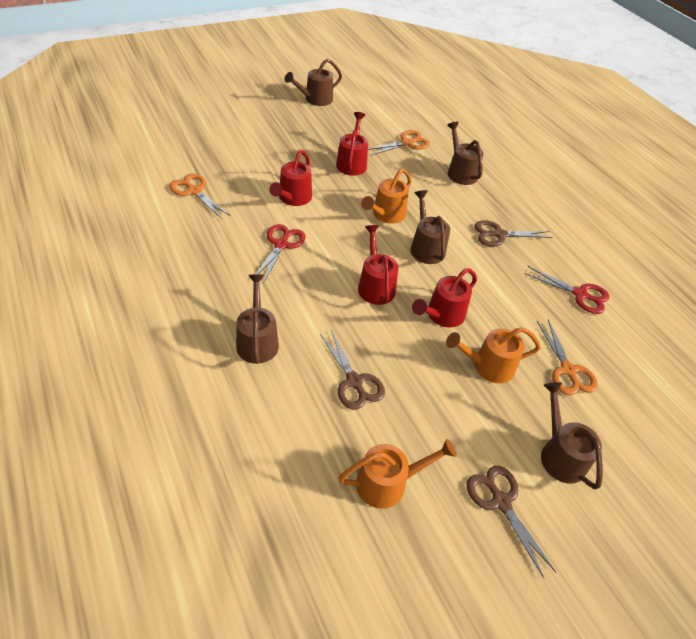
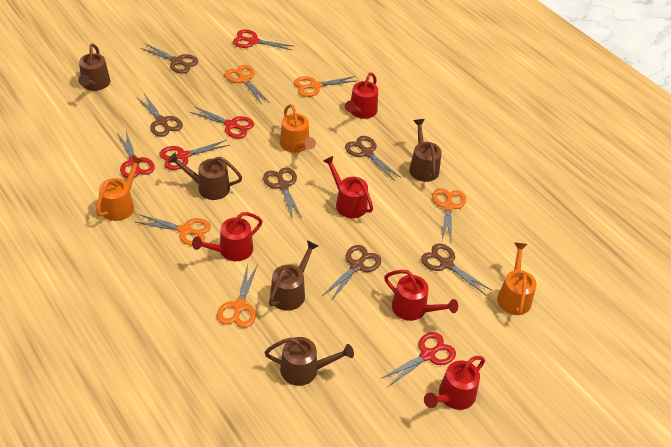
brown scissors: [320,330,385,410] [466,466,556,578] [474,220,553,246] = 3 -> [136,94,183,137] [140,43,198,74] [263,168,302,219] [322,245,381,302] [345,136,401,181] [421,244,491,295] = 6
orange scissors: [169,174,231,219] [368,130,430,156] [537,320,598,395] = 3 -> [136,214,211,246] [217,264,258,328] [225,65,270,104] [294,76,356,97] [432,188,466,240] = 5
red scissors: [256,224,306,284] [524,266,609,314] = 2 -> [117,131,155,178] [159,140,230,170] [190,106,254,139] [233,29,293,50] [380,332,456,387] = 5
red watering can: [269,150,312,206] [336,112,368,176] [358,225,398,305] [412,268,477,328] = 4 -> [192,212,263,261] [323,156,373,218] [345,72,378,119] [384,270,458,321] [424,356,485,410] = 5

